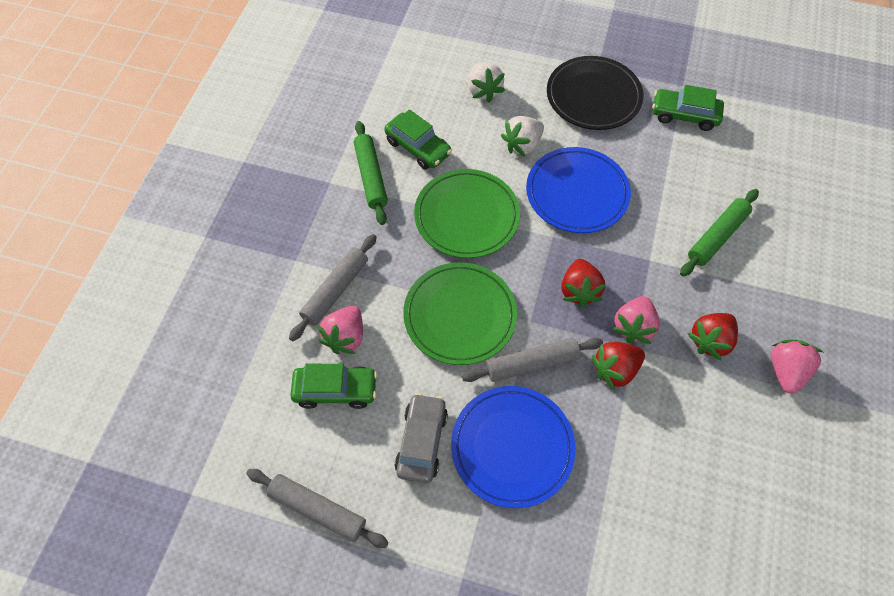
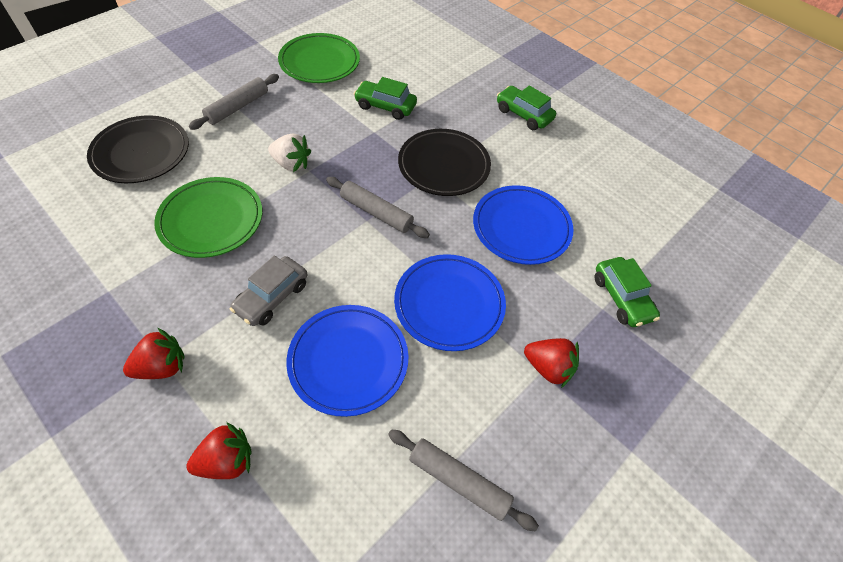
black plate: [547,56,644,130] = 1 -> [87,115,189,183] [398,129,491,196] = 2
blue plate: [451,386,576,508] [526,147,631,233] = 2 -> [286,305,408,417] [394,254,506,351] [473,185,573,265] = 3
green rolling pin: [354,121,388,225] [680,189,759,277] = 2 -> none = 0
pink strawberry: [317,306,363,354] [612,296,660,344] [771,340,823,394] = 3 -> none = 0
white strawberry: [468,62,505,102] [501,116,544,156] = 2 -> [268,133,311,172] = 1

